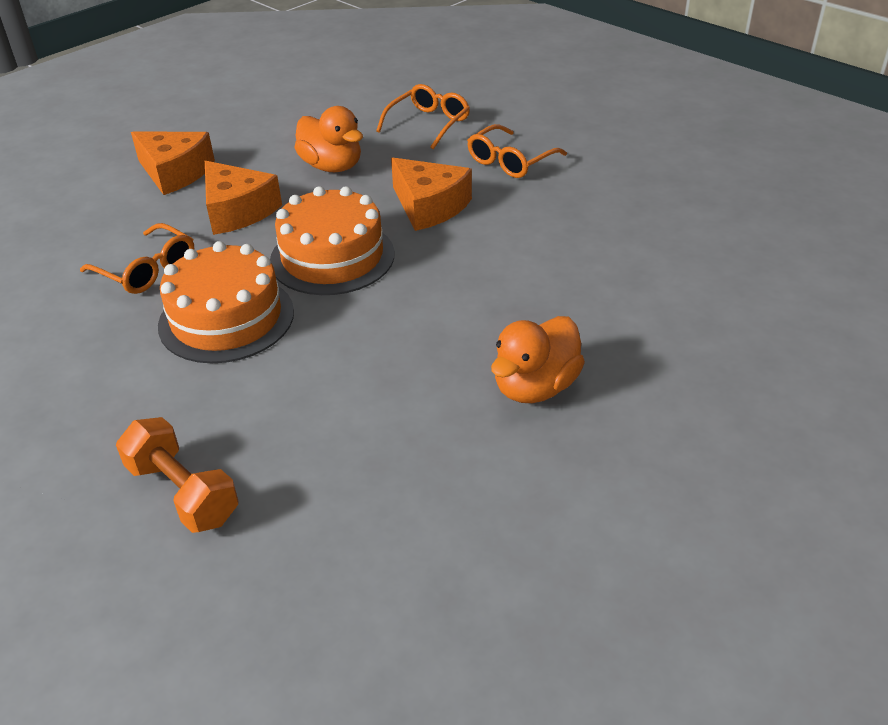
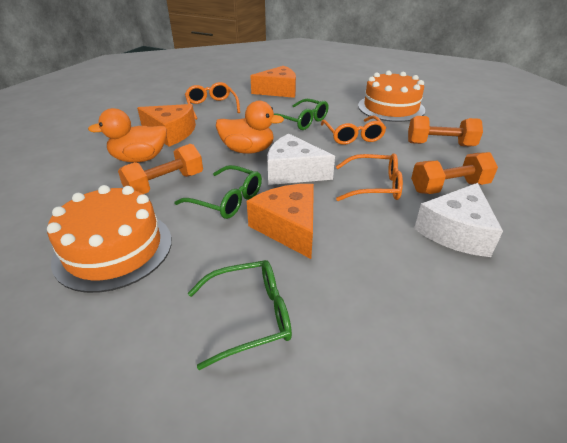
green glasses: none = 0 -> [174,165,262,219] [188,260,292,370] [274,99,328,130] = 3
orange dumbbell: [116,417,238,533] = 1 -> [118,144,203,194] [408,116,483,146] [411,152,498,194] = 3
white cheese: none = 0 -> [267,134,335,185] [414,183,503,257] = 2

